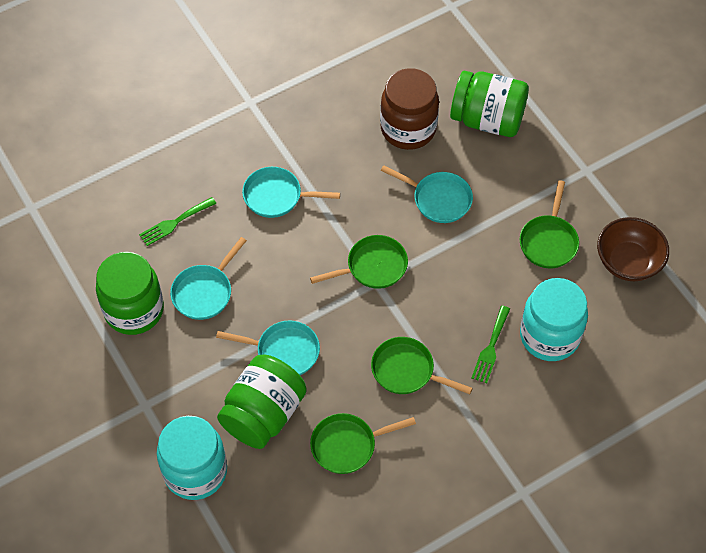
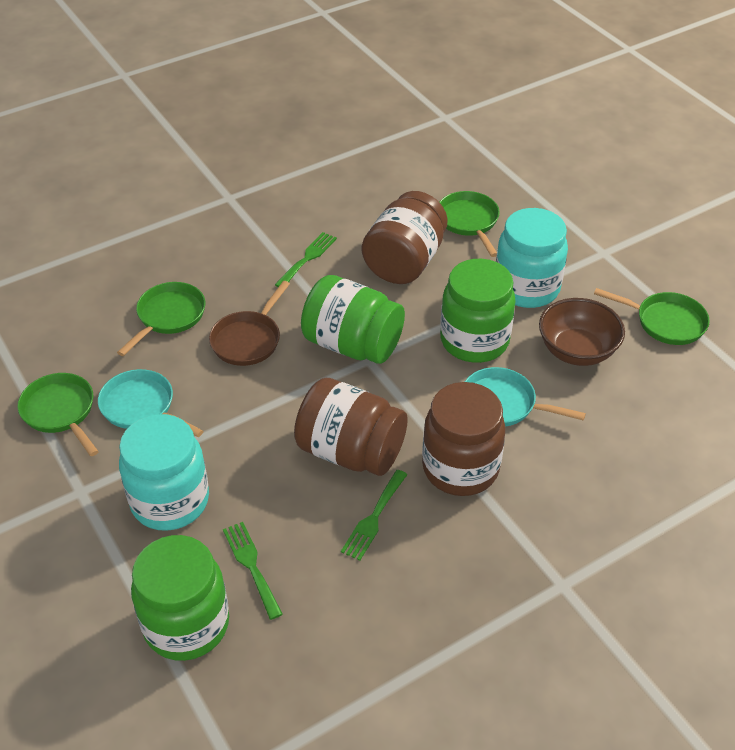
brown jar: [380,68,439,150] = 1 -> [294,378,408,476] [362,191,448,284] [422,382,506,496] = 3
brown pan: none = 0 -> [209,281,290,366] = 1
green fork: [139,197,216,246] [471,306,510,383] = 2 -> [223,522,283,620] [275,232,337,287] [341,470,407,561] = 3
turquoise pan: [170,237,247,320] [216,321,320,375] [242,167,340,218] [381,165,473,223] = 4 -> [98,369,203,437] [465,367,586,426] = 2

